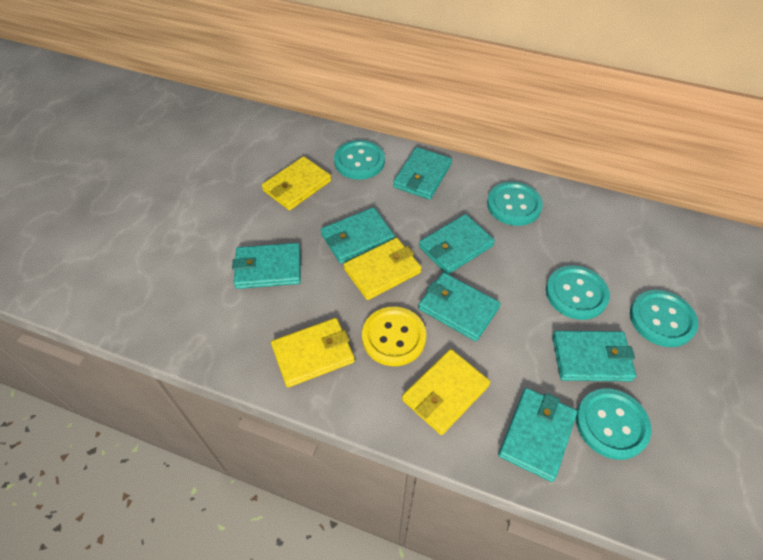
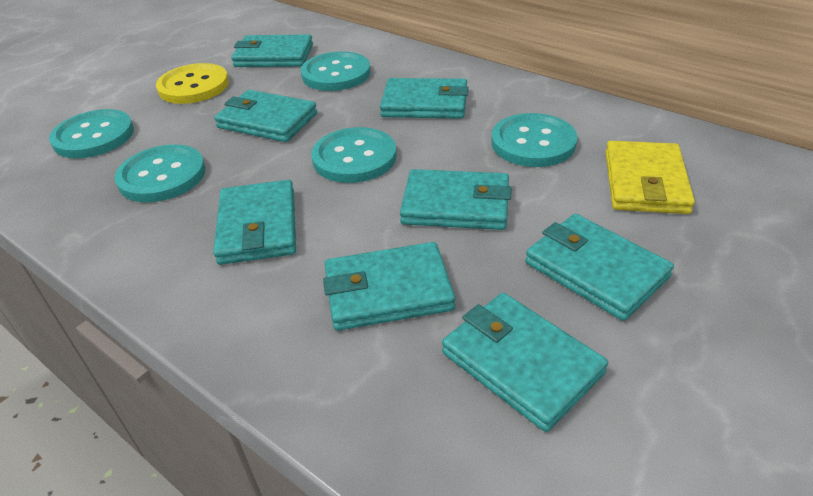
turquoise wallet: [232,243,301,289] [321,207,395,264] [393,147,452,200] [418,272,501,341] [419,214,495,274] [499,388,577,482] [552,331,636,381] = 7 -> [213,180,296,265] [214,90,317,142] [231,34,313,67] [323,242,455,331] [380,78,469,119] [400,169,511,230] [442,293,608,432] [525,214,674,321] = 8
yellow wallet: [262,156,331,211] [271,318,355,387] [344,238,422,300] [402,349,490,435] = 4 -> [606,141,695,214] = 1

